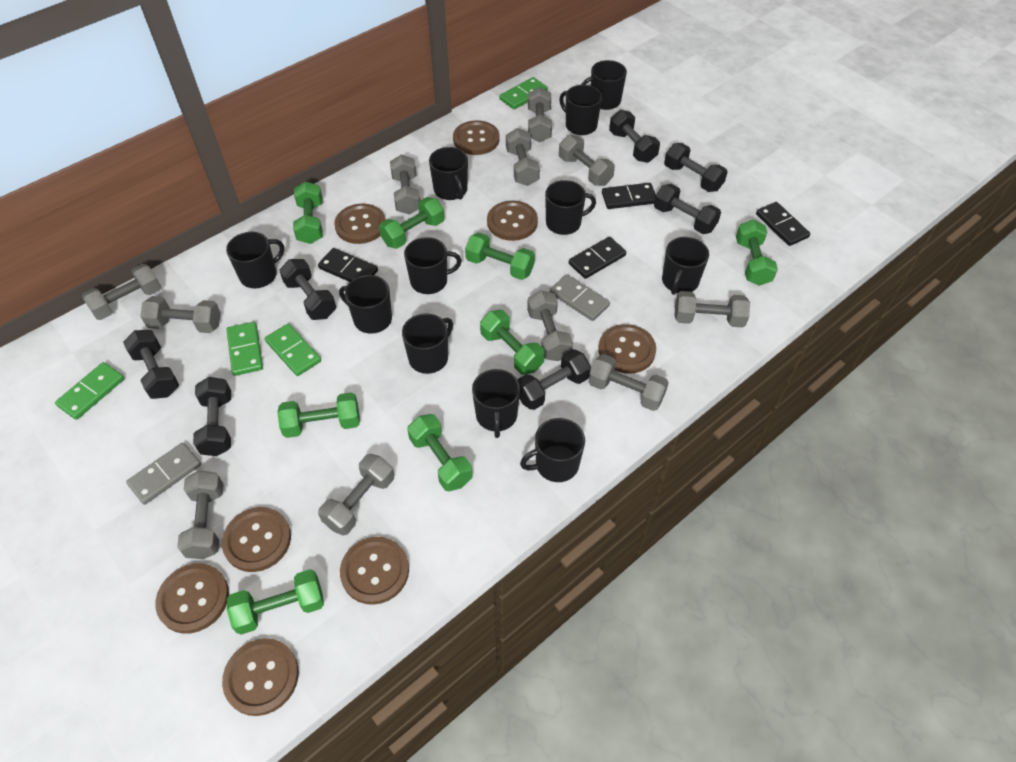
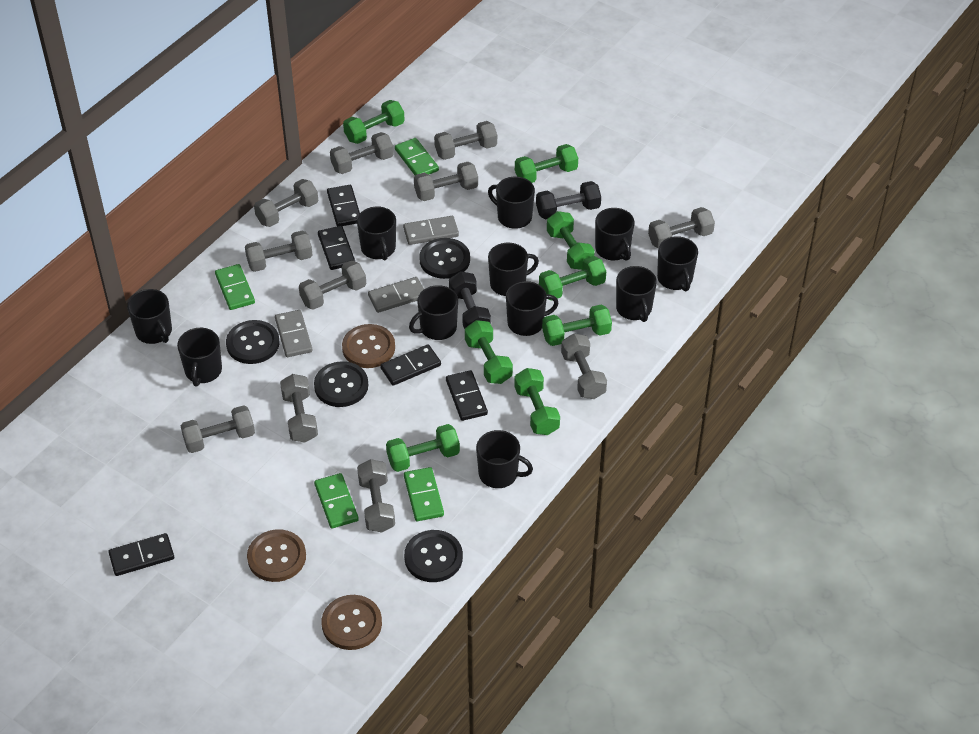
black button: none = 0 -> [226,320,280,364] [314,361,368,407] [404,530,463,582] [419,238,470,279] = 4
black domino: [318,248,378,282] [569,237,626,279] [602,183,656,209] [756,202,810,246] = 4 -> [108,533,174,576] [318,226,355,270] [327,185,360,226] [380,344,441,386] [446,370,488,421] = 5
black dumbbell: [123,330,179,399] [193,377,231,456] [279,259,336,320] [517,349,591,410] [609,110,660,163] [654,184,721,234] [664,143,728,192] = 7 -> [449,271,491,329] [536,181,601,220] = 2
brown button: [155,563,229,634] [222,507,291,572] [222,638,299,716] [334,204,386,244] [340,537,409,605] [453,120,500,155] [487,200,538,241] [598,324,656,374] = 8 -> [247,529,306,582] [322,595,382,650] [342,324,395,368] = 3
grey domino: [126,443,201,505] [550,275,610,321] = 2 -> [275,310,312,357] [368,277,424,313] [403,216,459,245] = 3

